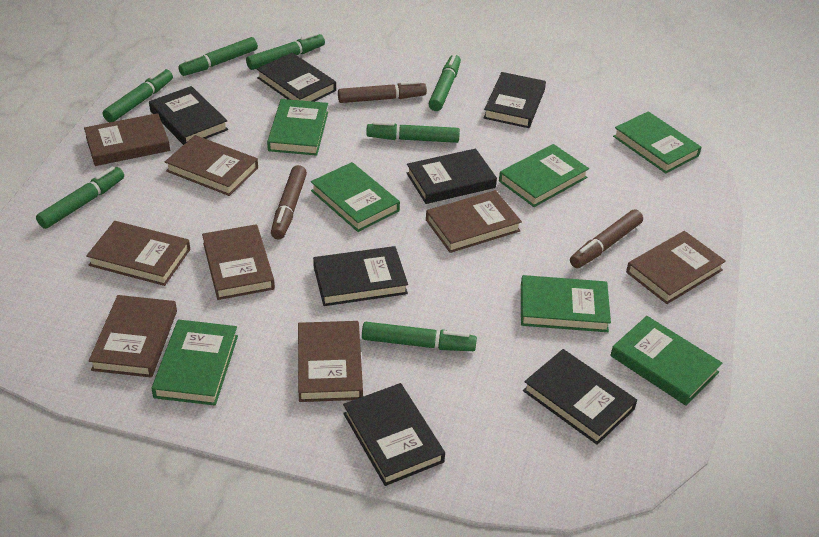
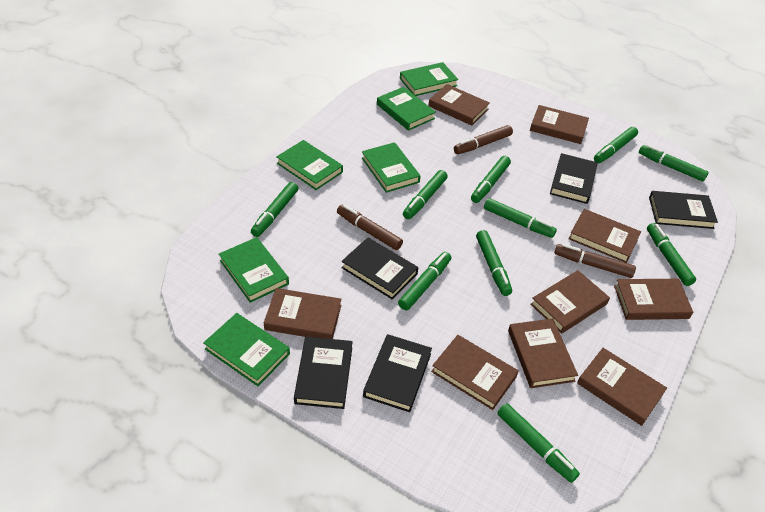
black book: [149,86,228,145] [257,53,336,102] [313,246,408,306] [343,383,445,486] [407,148,497,204] [483,72,546,128] [523,349,637,445] = 7 -> [294,337,353,409] [341,238,419,300] [363,334,432,412] [550,153,598,204] [649,191,718,229] = 5
brown book: [84,113,170,166] [86,221,190,286] [89,295,177,378] [165,135,258,196] [202,224,275,300] [298,321,363,402] [426,190,522,253] [626,231,726,304] = 8 -> [264,288,342,339] [428,84,490,126] [431,335,518,410] [508,318,578,388] [530,105,589,144] [530,270,610,334] [569,209,641,263] [577,348,667,426] [614,279,693,320] = 9
green book: [151,319,238,406] [267,99,328,156] [311,162,400,232] [499,144,589,207] [521,275,611,332] [610,316,722,406] [613,111,701,173] = 7 -> [203,313,290,386] [219,237,289,303] [276,140,343,190] [362,142,421,193] [377,87,436,131] [400,62,458,96] = 6
green marker: [36,167,124,229] [103,68,173,122] [178,37,258,76] [246,33,325,70] [362,322,477,351] [366,121,460,143] [428,54,461,111] = 7 -> [251,182,298,237] [398,252,451,310] [403,170,448,219] [471,156,511,203] [476,230,512,296] [484,198,557,238] [497,403,580,483] [594,127,638,163] [639,144,709,182] [647,223,696,286] = 10

